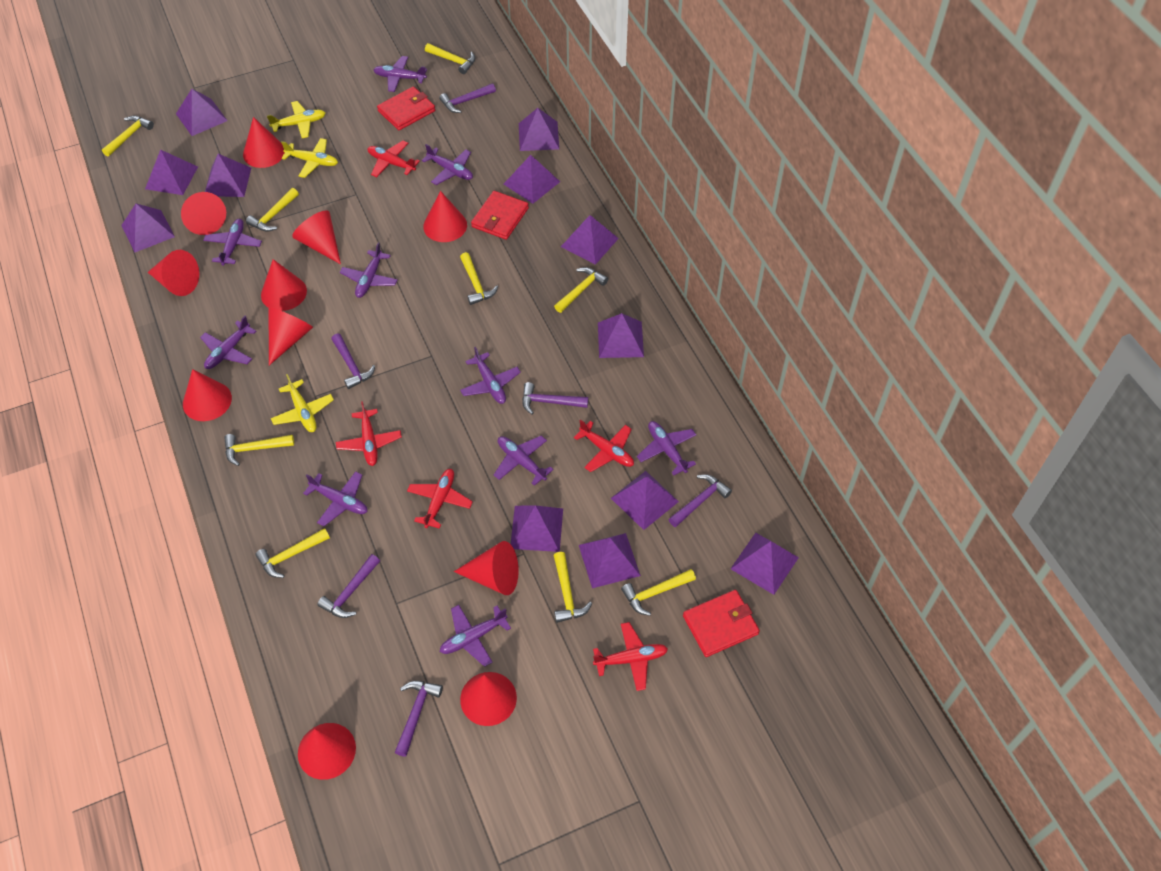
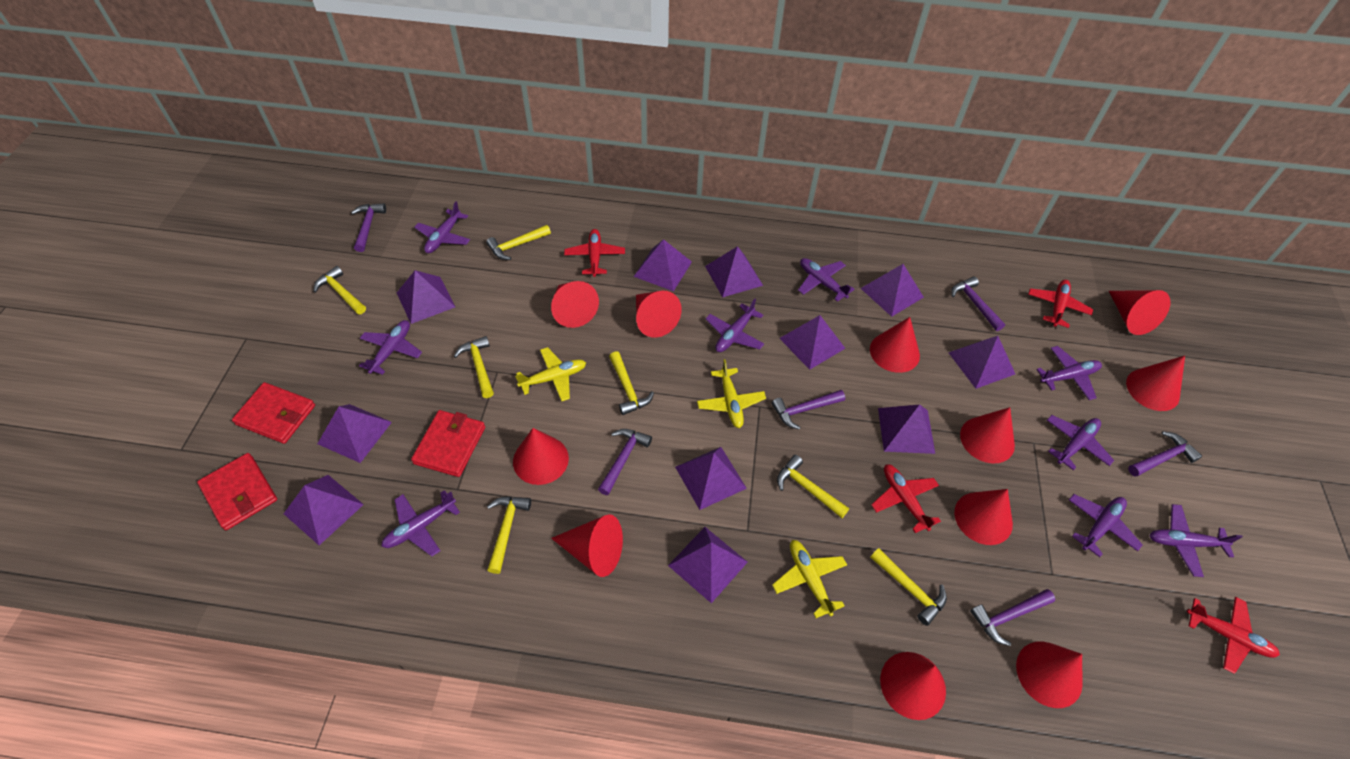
purple plane: [200,316,256,369] [203,219,262,266] [303,471,368,526] [340,242,398,298] [373,56,427,92] [422,144,473,185] [440,605,511,667] [460,347,521,404] [494,436,554,486] [637,421,696,475] = 10 -> [359,320,422,375] [381,490,460,556] [414,201,470,253] [705,299,764,352] [798,258,854,302] [1036,346,1102,400] [1047,415,1114,470] [1069,494,1143,557] [1149,504,1243,577] = 9
purple pyramid: [121,204,175,252] [145,150,198,195] [176,89,228,136] [205,154,251,197] [504,155,560,204] [511,505,563,552] [519,108,559,151] [561,215,619,265] [579,533,641,588] [598,313,644,358] [611,471,679,530] [731,533,799,595] = 12 -> [284,475,364,545] [317,404,392,463] [397,270,455,324] [634,239,692,291] [668,527,748,603] [675,447,747,510] [705,246,763,297] [779,315,845,370] [860,264,924,317] [878,405,935,454] [948,336,1015,389] = 11
red plane: [336,401,402,466] [367,141,420,177] [407,469,473,529] [574,420,634,472] [593,622,668,691] = 5 -> [564,229,625,277] [871,464,941,533] [1028,280,1093,328] [1187,597,1280,674] = 4
yellow hammer: [102,116,154,156] [224,434,294,466] [246,188,299,232] [255,528,330,578] [425,43,475,74] [460,252,498,305] [554,267,608,313] [554,552,592,623] [621,569,696,616] = 9 -> [313,266,366,315] [454,336,494,398] [486,225,551,260] [487,497,531,574] [609,351,654,415] [777,455,849,518] [870,548,947,626] = 7

